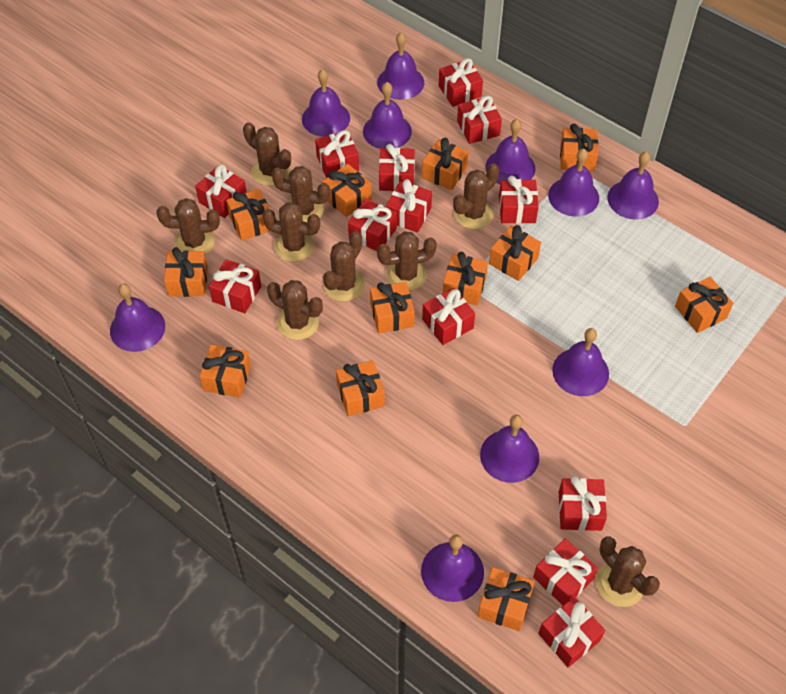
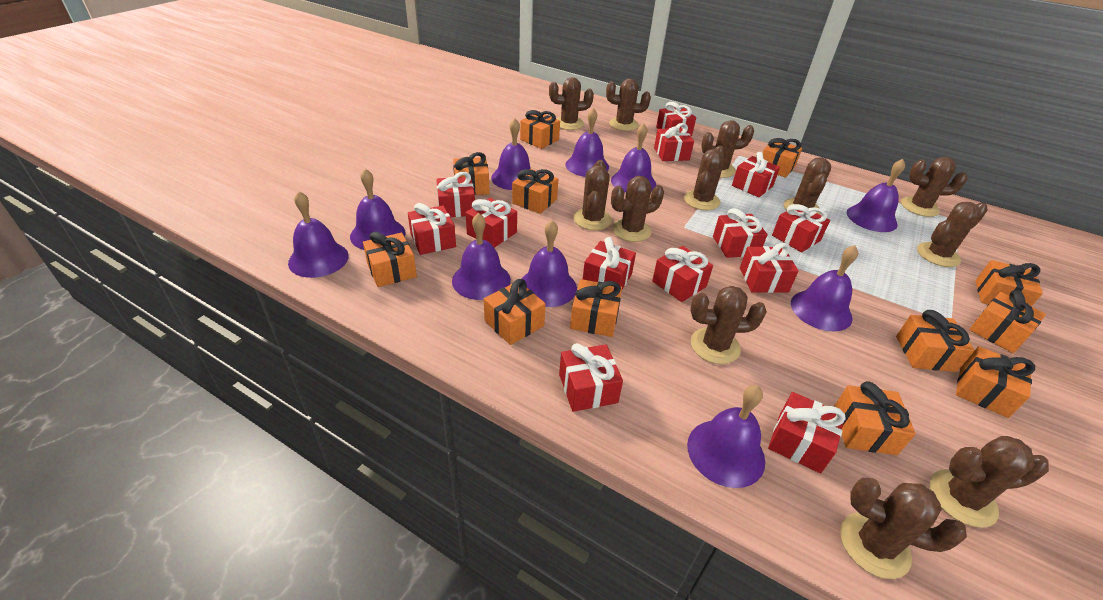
brown cactus: [156,198,220,255] [243,122,291,186] [262,202,320,262] [267,280,323,340] [272,166,330,222] [323,231,365,301] [377,231,437,291] [453,163,499,229] [596,536,660,607] = 9 -> [549,77,594,130] [573,160,612,230] [606,79,651,131] [611,176,664,242] [684,146,724,210] [690,286,767,364] [701,120,754,178] [783,157,831,215] [840,478,967,579] [901,157,967,217] [917,202,988,267] [930,436,1049,528] = 12

